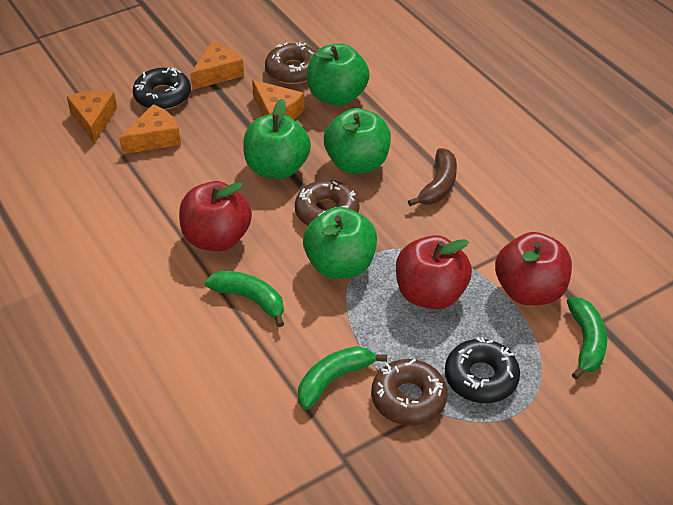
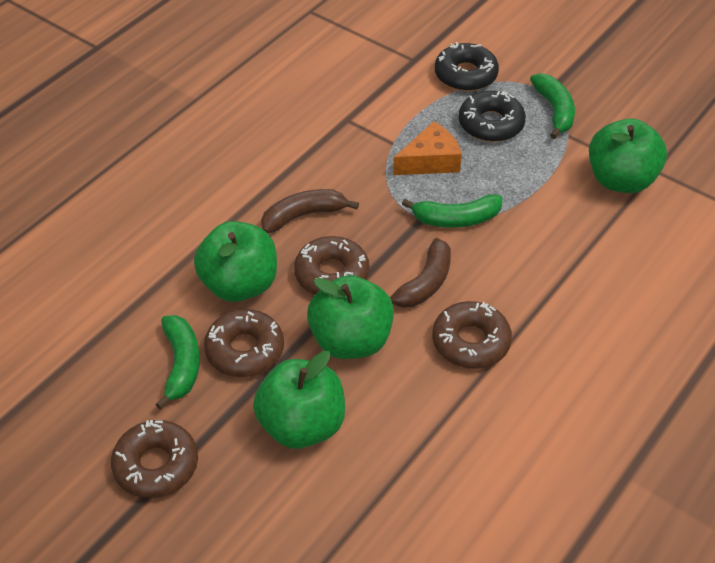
brown banana: [408,148,457,206] = 1 -> [261,189,359,233] [390,238,451,308] = 2
brown donut: [265,42,316,84] [295,180,359,225] [371,358,447,425] = 3 -> [111,420,198,498] [204,309,284,377] [294,236,370,295] [432,301,512,369] = 4
orange cheese: [67,90,117,144] [119,104,181,154] [190,42,244,90] [252,80,305,120] = 4 -> [393,121,462,175] = 1
red apple: [179,181,252,251] [396,235,472,309] [495,232,572,305] = 3 -> none = 0

